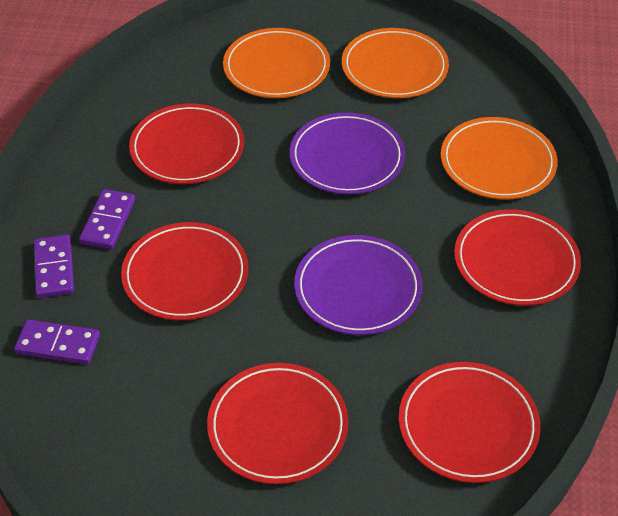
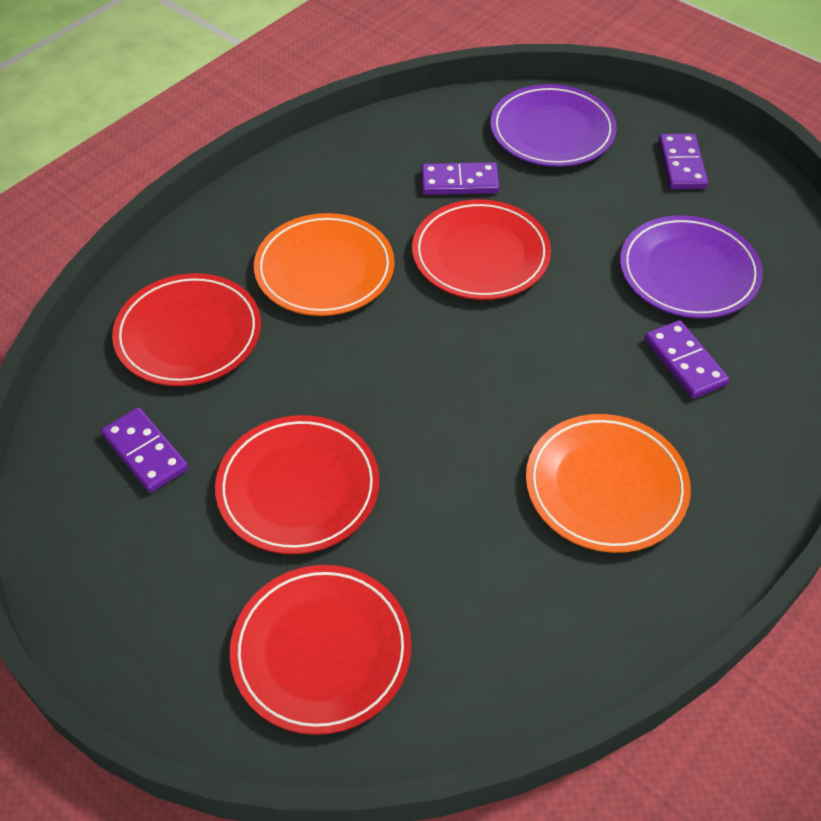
orange plate: [223,28,330,98] [342,28,449,98] [441,117,558,199] = 3 -> [254,213,395,316] [526,414,691,553] = 2
purple domino: [14,319,100,364] [34,235,74,298] [79,189,135,249] = 3 -> [101,407,188,493] [421,162,499,195] [644,320,729,399] [658,133,708,189] = 4
red plate: [121,222,248,320] [129,103,244,184] [207,363,349,484] [399,362,541,483] [454,209,581,306] = 5 -> [112,273,261,386] [215,415,379,554] [230,565,412,735] [412,199,551,300] = 4

